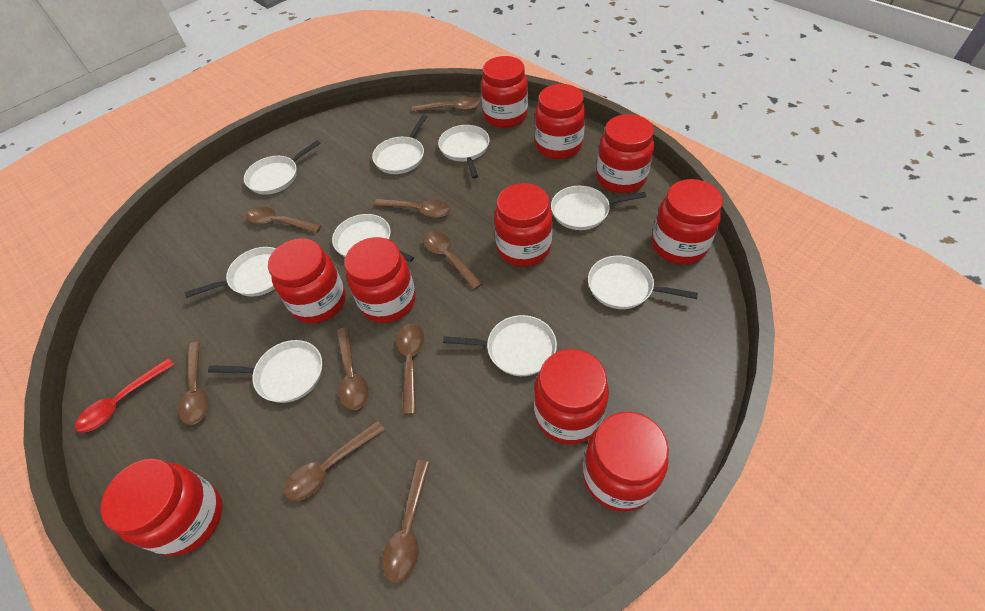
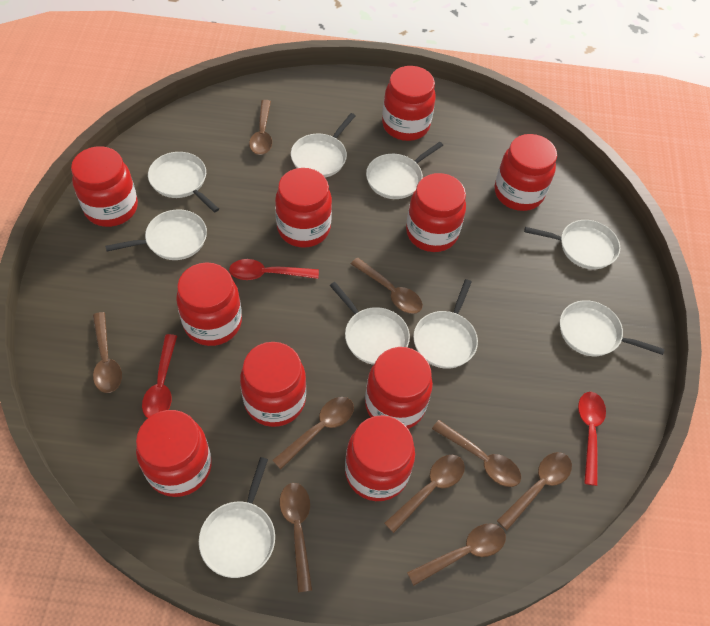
red spoon: [75,358,174,433] = 1 -> [142,334,177,418] [229,259,319,280] [578,392,606,486] = 3

